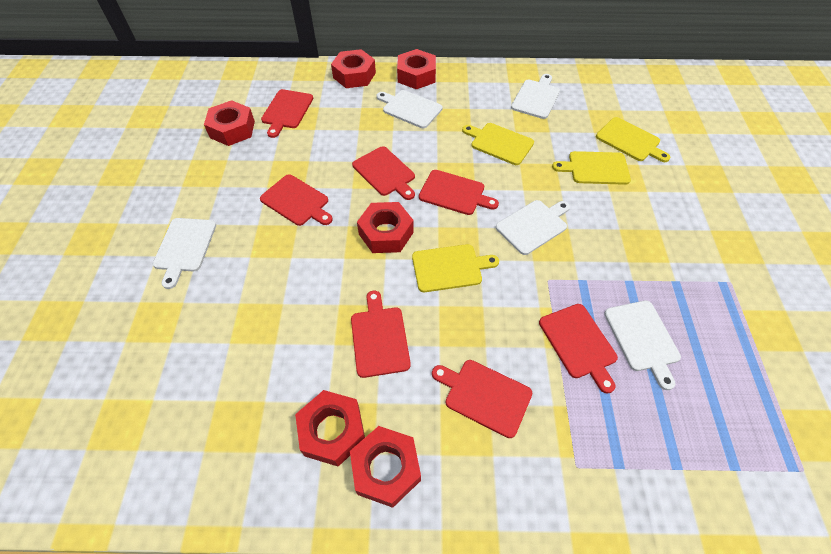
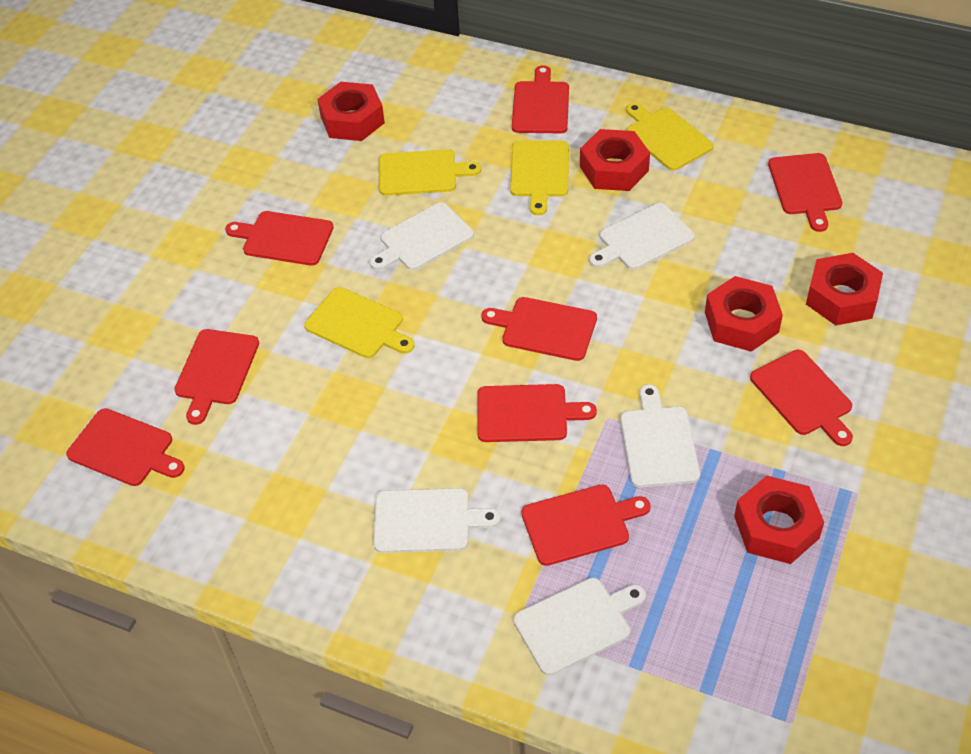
red cutting board: [260,174,333,226] [261,89,313,138] [351,291,411,378] [352,146,415,200] [419,170,499,215] [432,360,532,438] [539,304,618,394] = 7 -> [66,408,185,486] [174,329,259,425] [225,211,334,266] [477,384,597,442] [481,297,597,361] [512,65,569,133] [521,484,651,566] [750,350,853,446] [768,153,842,232] = 9
red nut: [204,100,255,146] [295,390,365,467] [331,49,376,88] [350,426,421,508] [357,202,414,253] [397,49,436,89] = 6 -> [318,82,385,141] [580,129,650,191] [705,276,783,352] [734,476,824,564] [806,253,883,325] = 5

